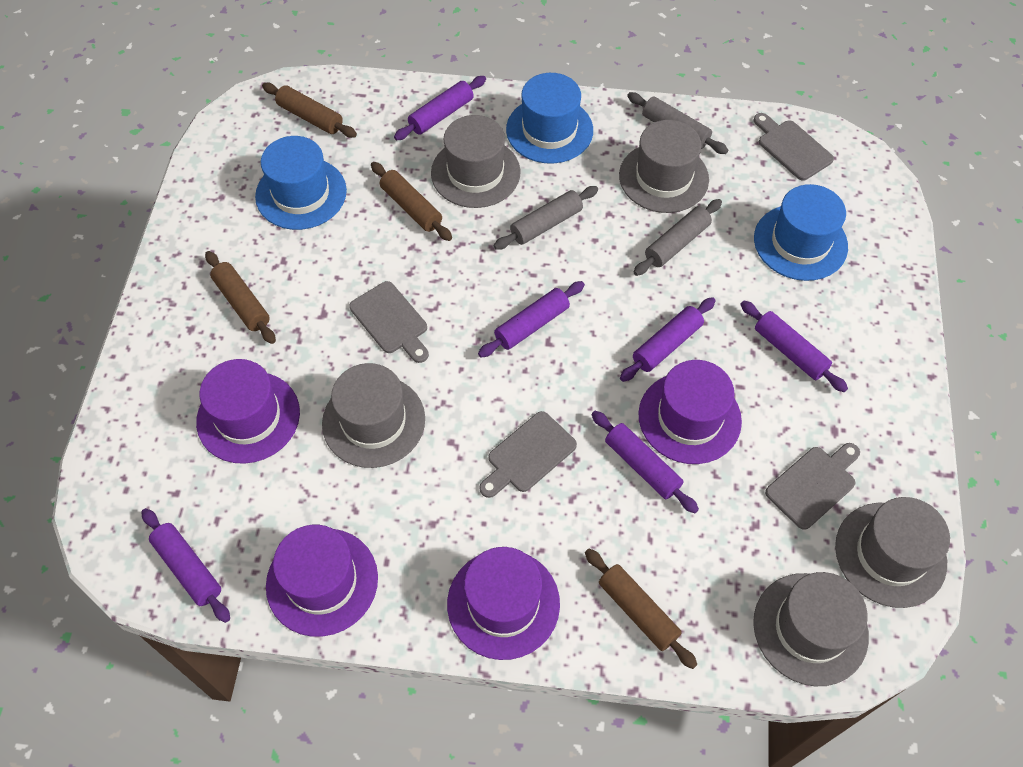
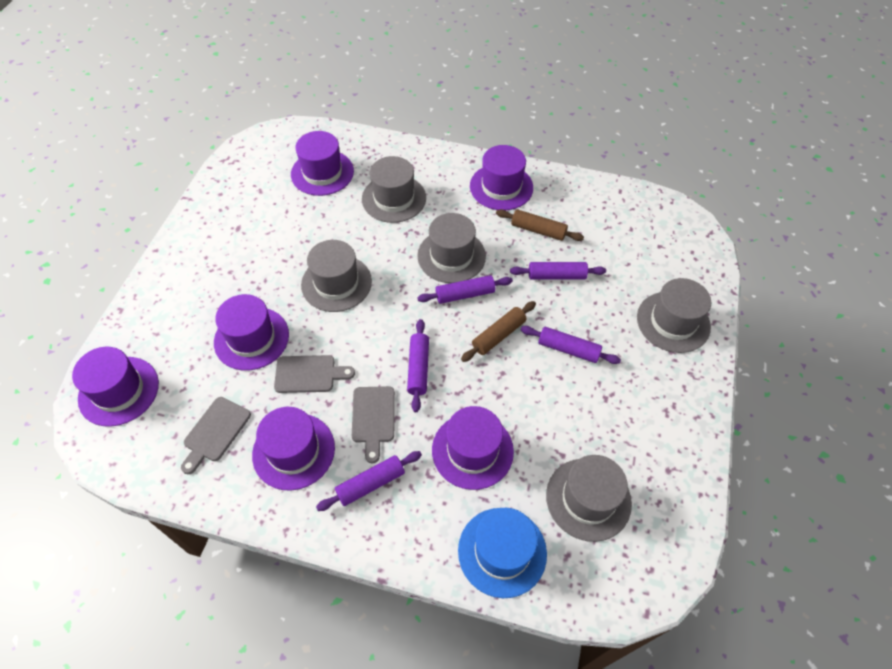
blue hat: [255,136,347,230] [506,73,593,164] [754,184,848,281] = 3 -> [458,508,547,598] = 1
brown rolling pin: [205,251,276,344] [262,83,357,138] [371,162,452,241] [585,549,697,669] = 4 -> [461,301,536,362] [496,209,584,241] = 2
grey cutting board: [349,281,429,363] [479,411,577,498] [754,113,834,181] [765,443,860,530] = 4 -> [181,397,251,474] [274,355,355,393] [352,386,395,463] = 3
grey rolling pin: [494,186,598,250] [627,92,728,154] [634,199,722,276] = 3 -> none = 0
purple hat: [196,359,300,464] [266,525,378,637] [447,547,560,660] [638,360,742,464] = 4 -> [72,347,159,427] [214,294,289,371] [252,407,335,491] [291,131,354,196] [432,406,514,490] [470,145,533,210] = 6
purple rolling pin: [141,508,230,623] [394,76,486,140] [478,281,585,357] [591,411,699,513] [620,297,715,382] [740,301,848,392] = 6 -> [316,451,422,511] [407,319,429,412] [417,275,513,304] [510,262,606,280] [521,326,621,364] = 5

